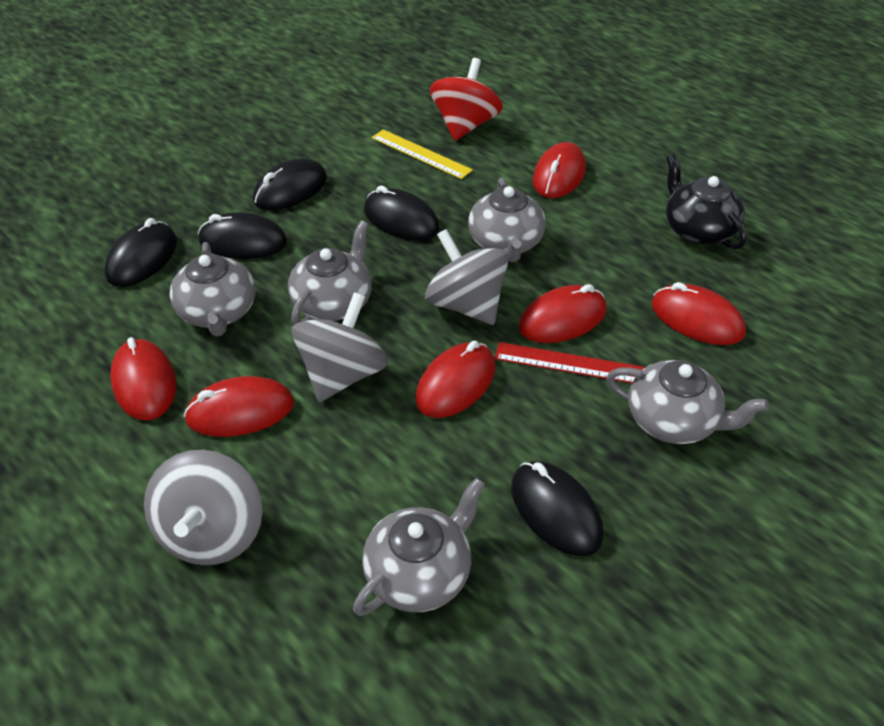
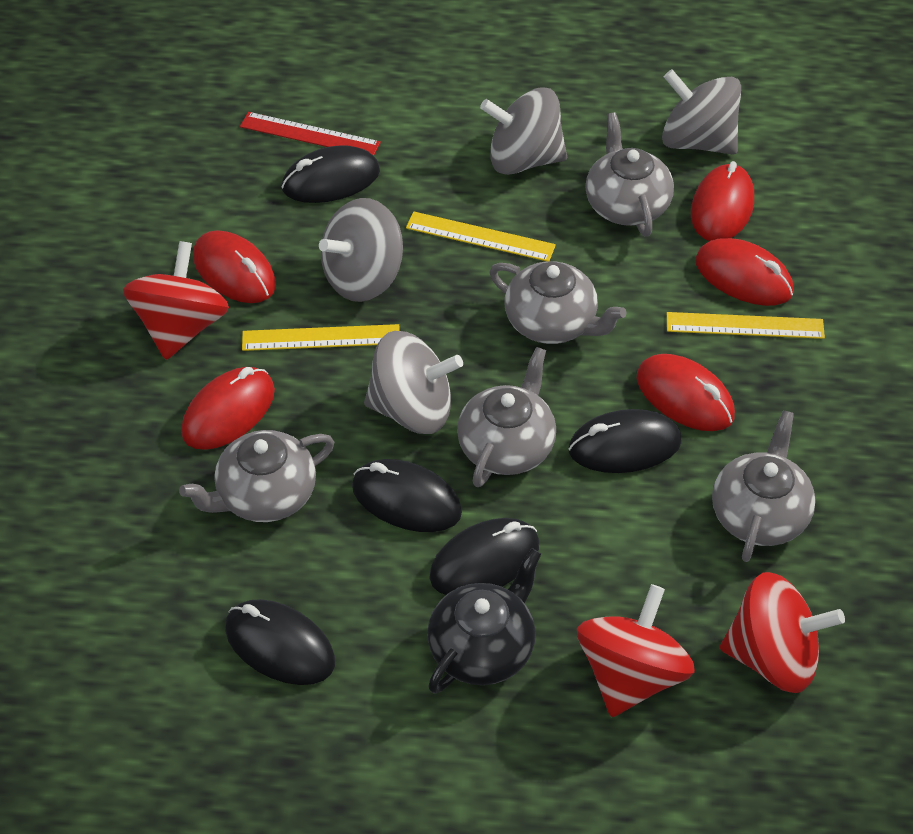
grey spinning top: [144,450,263,565] [291,292,388,402] [425,229,509,325] = 3 -> [319,198,403,302] [364,331,463,434] [480,87,567,175] [662,69,741,155] = 4
red mouse: [110,337,177,421] [183,376,294,437] [416,341,495,418] [519,284,606,343] [533,142,586,198] [651,282,746,345] = 6 -> [181,367,275,450] [193,230,276,303] [637,354,735,431] [691,161,754,241] [695,238,794,306] = 5
red spinning top: [430,58,503,141] = 1 -> [123,241,229,360] [577,584,695,717] [720,572,845,693] = 3
yellow ruler: [372,129,473,179] = 1 -> [242,324,400,351] [406,211,556,261] [667,312,825,339] = 3

